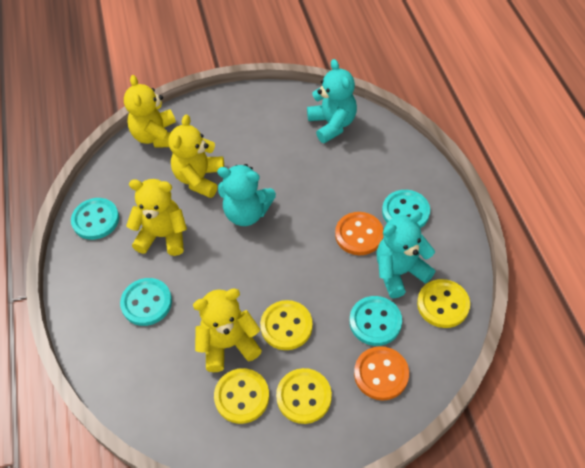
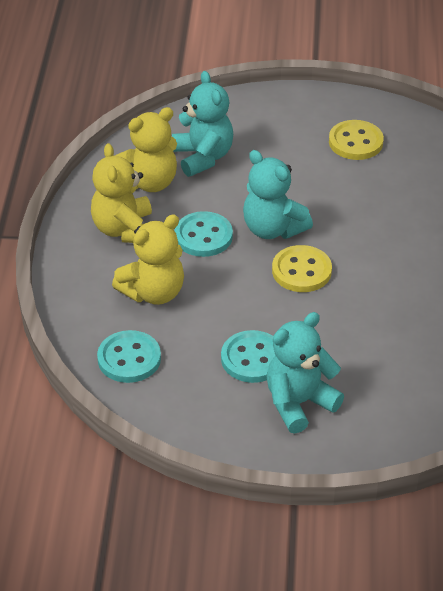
orange button: [335,212,383,255] [354,346,409,401] = 2 -> none = 0
turquoise button: [71,198,119,240] [120,278,172,326] [349,296,402,346] [382,190,430,228] = 4 -> [97,330,161,383] [174,211,233,257] [221,330,275,383] = 3
yellow button: [214,368,269,424] [260,300,313,350] [276,368,332,424] [417,279,470,328] = 4 -> [272,245,332,292] [329,120,384,160] = 2
yellow teddy bear: [124,75,176,147] [126,179,187,256] [168,115,224,198] [193,289,262,372] = 4 -> [91,143,152,243] [112,214,184,305] [115,107,177,192] = 3

